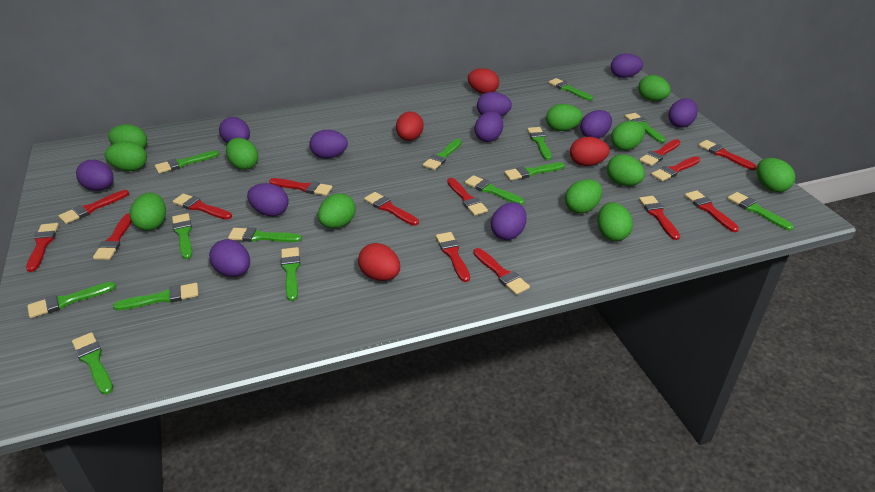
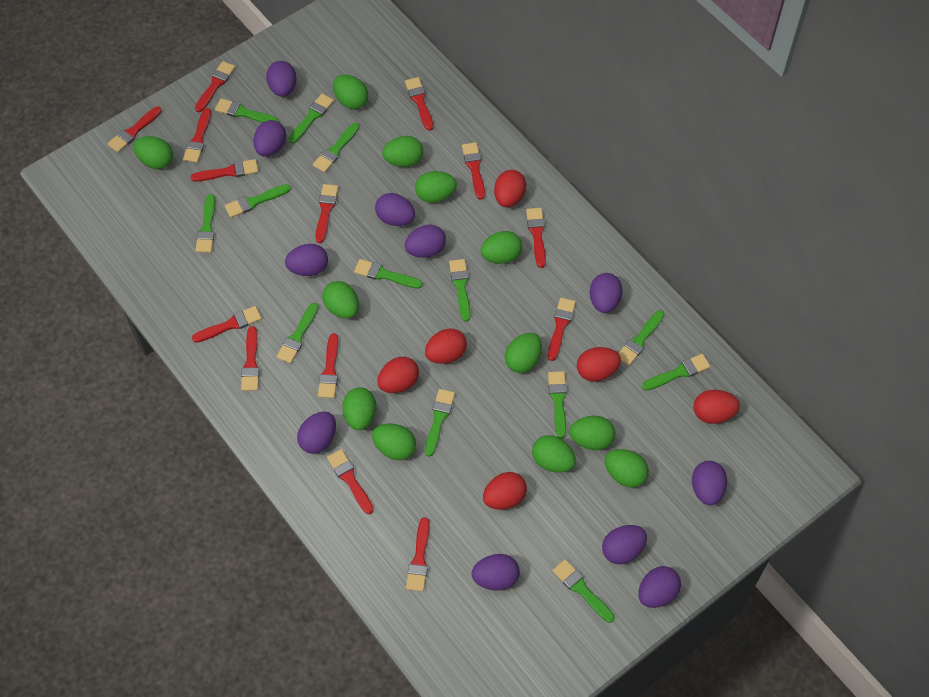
green brush: [27,282,116,318] [72,332,113,395] [113,283,199,311] [155,150,219,173] [172,213,192,259] [228,227,302,242] [281,247,300,301] [423,139,462,170] [465,175,524,205] [504,162,565,180] [527,127,552,160] [548,78,593,101] [625,113,666,143] [728,192,794,231] = 14 -> [195,194,215,253] [215,98,279,123] [225,184,291,218] [276,303,319,363] [288,94,334,144] [313,123,359,172] [354,259,423,289] [425,389,455,457] [449,259,471,321] [548,371,567,439] [553,559,615,623] [618,310,665,366] [642,354,710,391] = 13
red egg: [358,243,400,281] [396,111,424,141] [468,68,499,94] [570,137,610,166] = 4 -> [377,357,419,393] [425,328,467,364] [483,472,527,510] [494,170,526,207] [577,347,621,382] [694,390,740,424] = 6

